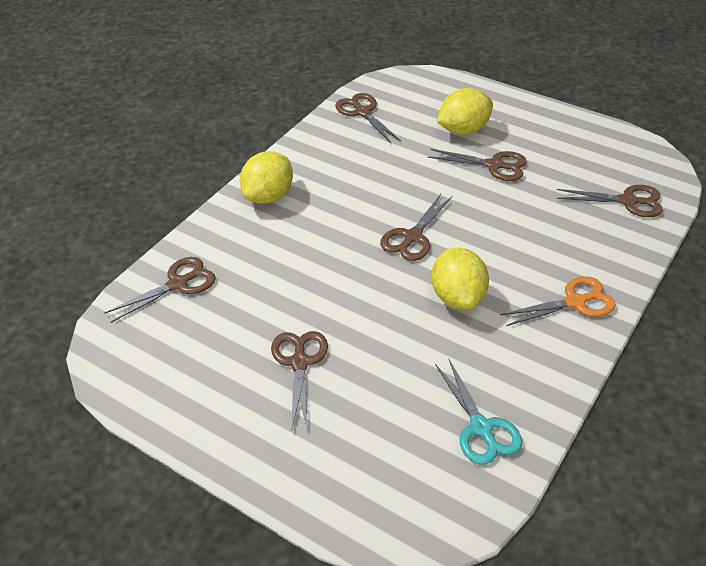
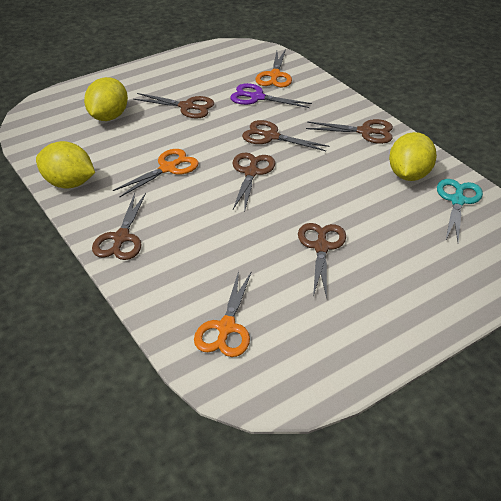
orange scissors: [500,276,616,326] = 1 -> [113,149,199,197] [194,271,252,357] [255,49,292,87] = 3
purple scissors: none = 0 -> [230,83,312,108] = 1

